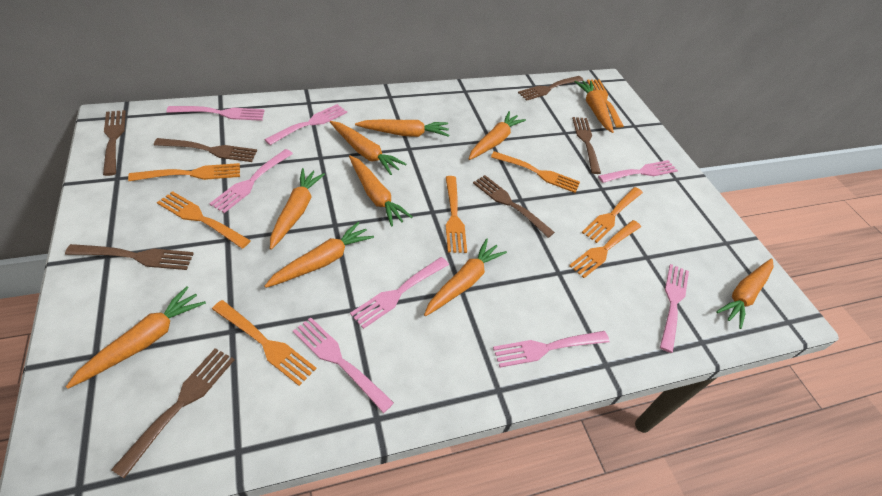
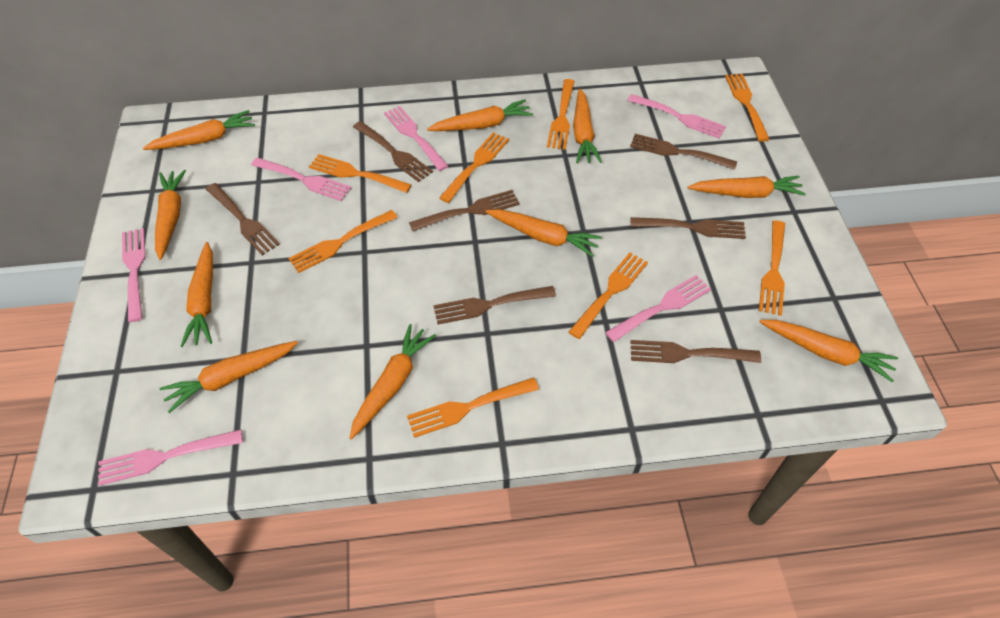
pink fork: [167,106,265,121] [209,149,293,213] [264,104,347,145] [293,317,394,413] [350,257,449,329] [493,331,609,368] [598,160,678,183] [660,264,689,353] = 8 -> [98,429,243,486] [122,228,146,322] [251,158,351,201] [384,106,448,171] [605,275,711,342] [627,94,726,138] = 6

